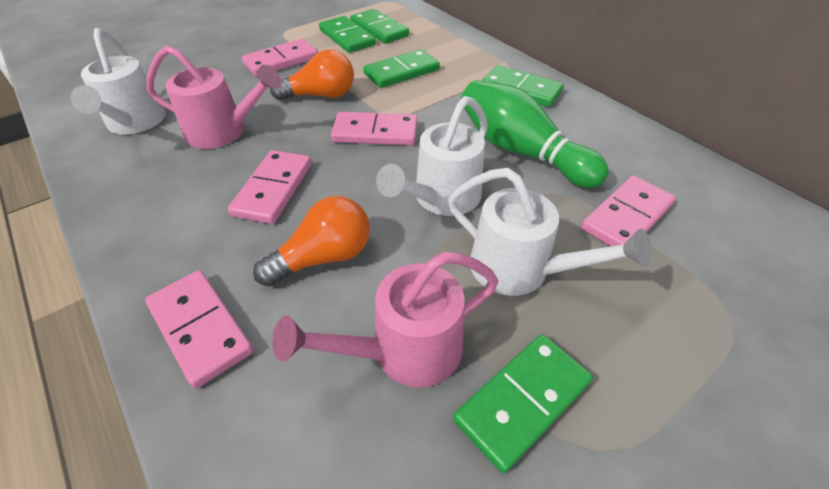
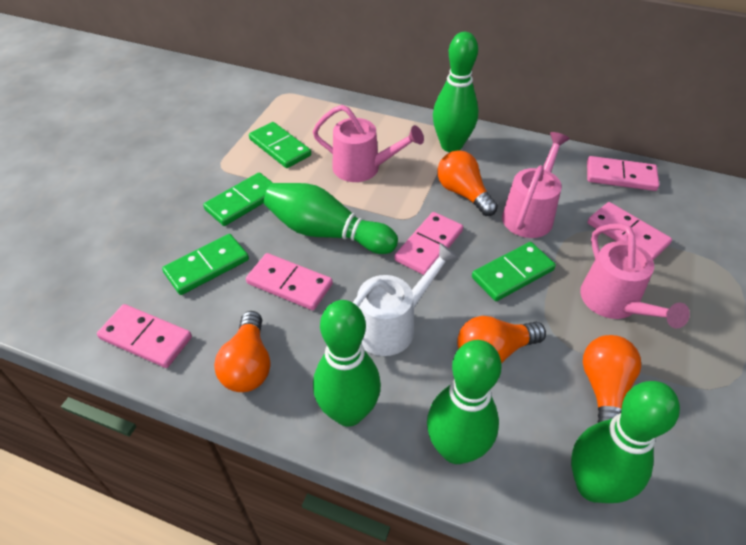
green bowling pin: [461,80,609,188] = 1 -> [264,183,398,254] [313,300,381,427] [427,340,502,464] [433,32,479,152] [571,381,680,503] = 5
green domino: [319,16,376,53] [350,9,409,44] [363,49,440,88] [453,334,593,473] [482,65,564,107] = 5 -> [162,234,249,295] [203,173,273,226] [249,122,311,168] [472,242,556,301] = 4
orange light bulb: [253,196,370,287] [270,49,354,100] = 2 -> [214,311,270,392] [437,150,498,216] [457,316,546,363] [583,335,641,423] = 4
pink watering can: [146,45,282,149] [272,252,498,387] = 2 -> [312,105,424,182] [502,132,570,238] [580,223,690,329] = 3
white watering can: [71,28,166,134] [376,96,488,216] [448,168,652,296] = 3 -> [353,243,459,356] = 1

